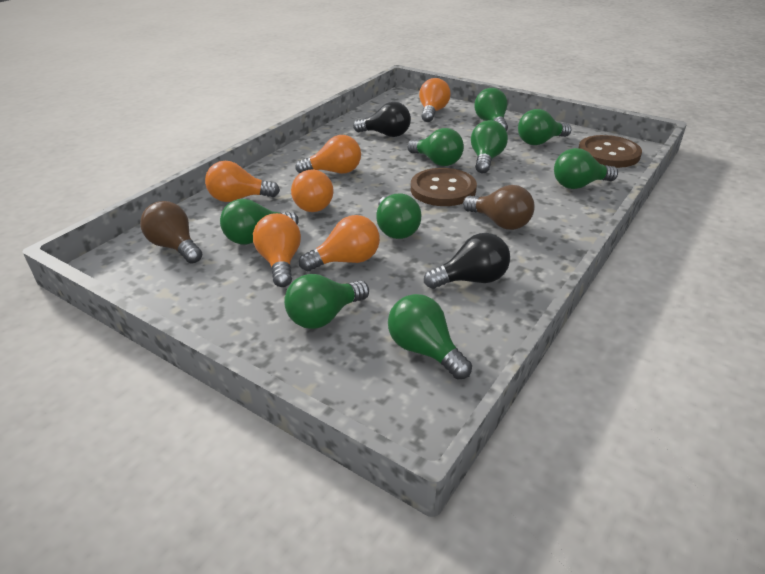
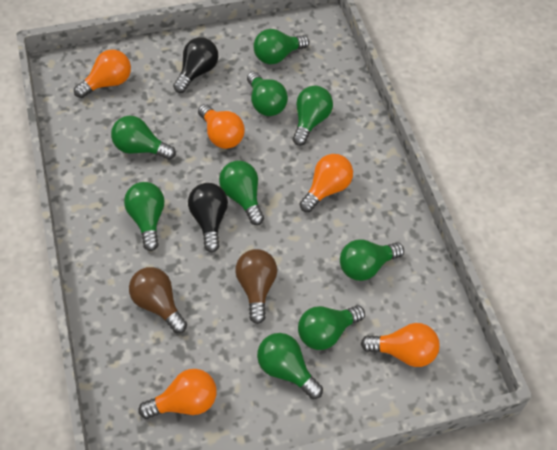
brown button: [411,168,477,206] [579,135,642,168] = 2 -> none = 0
orange light bulb: [205,161,280,202] [253,213,301,287] [291,170,333,212] [295,135,361,174] [299,215,380,271] [419,78,451,122] = 6 -> [74,50,131,98] [139,369,217,419] [198,104,245,149] [299,154,353,212] [361,323,440,367] = 5

